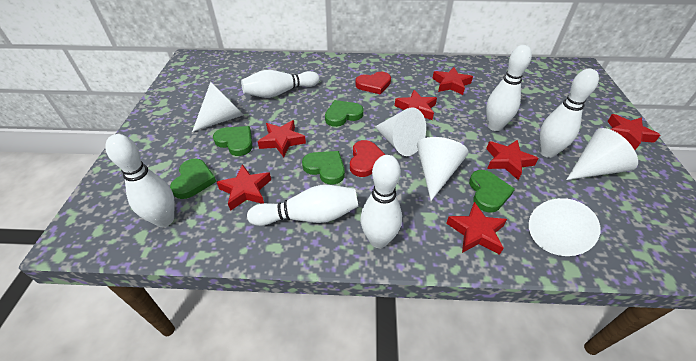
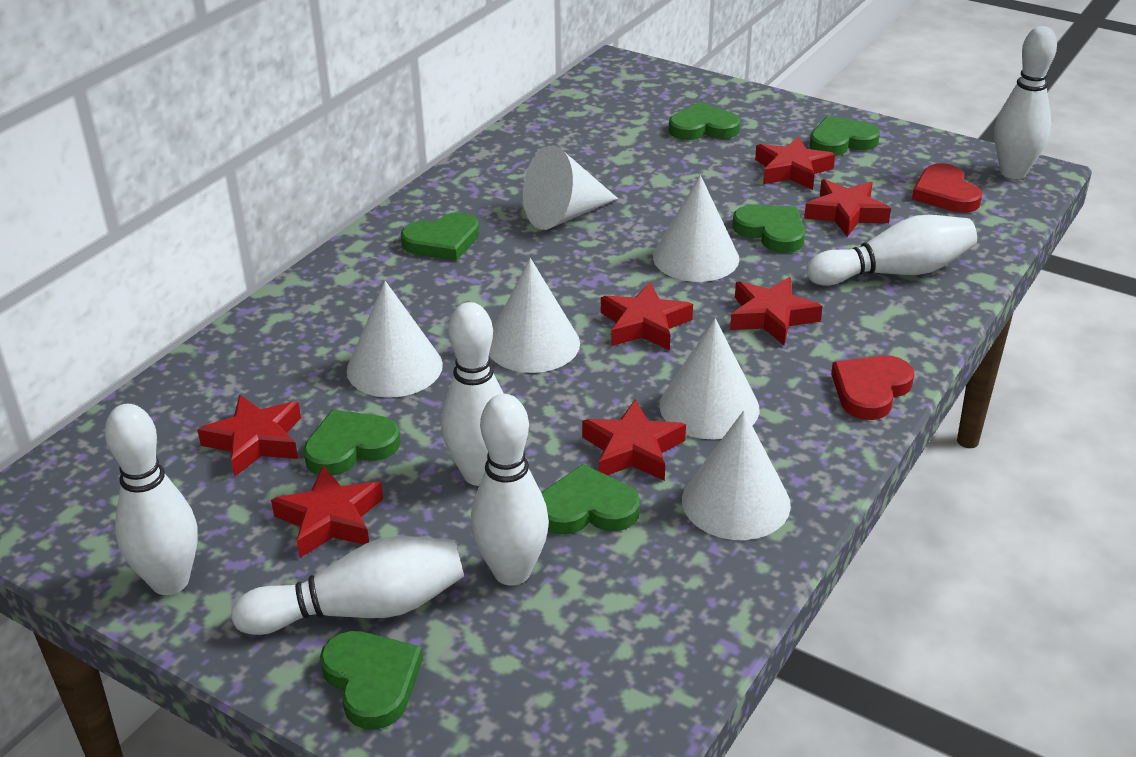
green heart: [170,159,217,199] [213,126,252,156] [302,151,345,185] [325,100,364,127] [469,170,515,213] = 5 -> [303,410,401,476] [320,631,423,729] [401,212,479,261] [542,464,640,535] [669,102,740,140] [732,205,805,253] [810,116,880,156] = 7
white cone: [192,82,243,132] [375,107,426,156] [417,137,469,201] [529,198,600,256] [566,128,638,180] = 5 -> [347,281,443,398] [489,258,580,373] [523,146,618,230] [653,175,739,282] [659,318,759,440] [682,411,791,540] = 6

